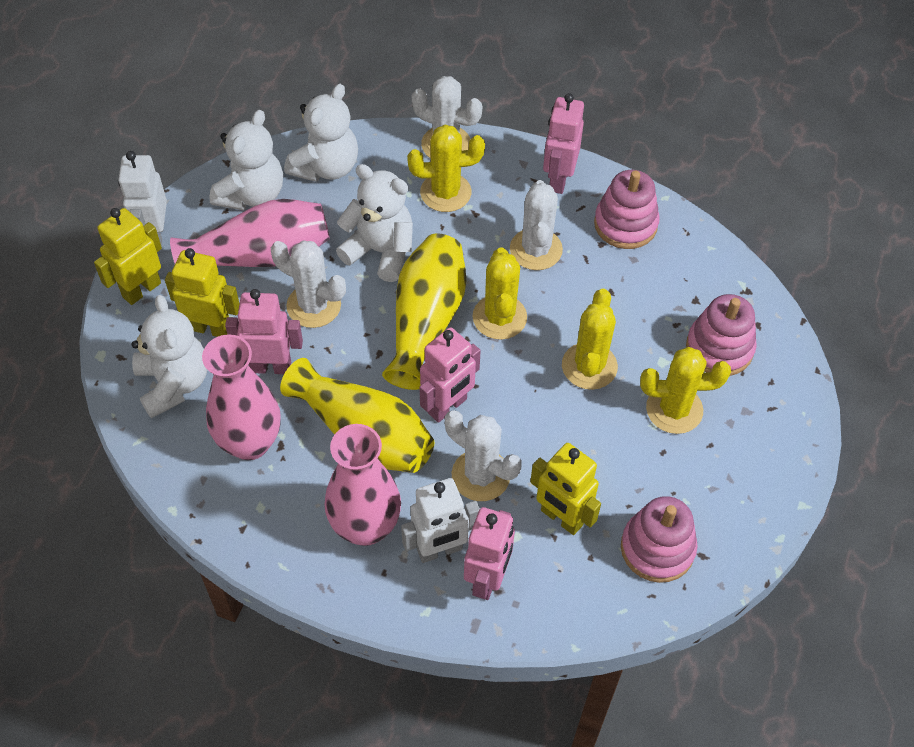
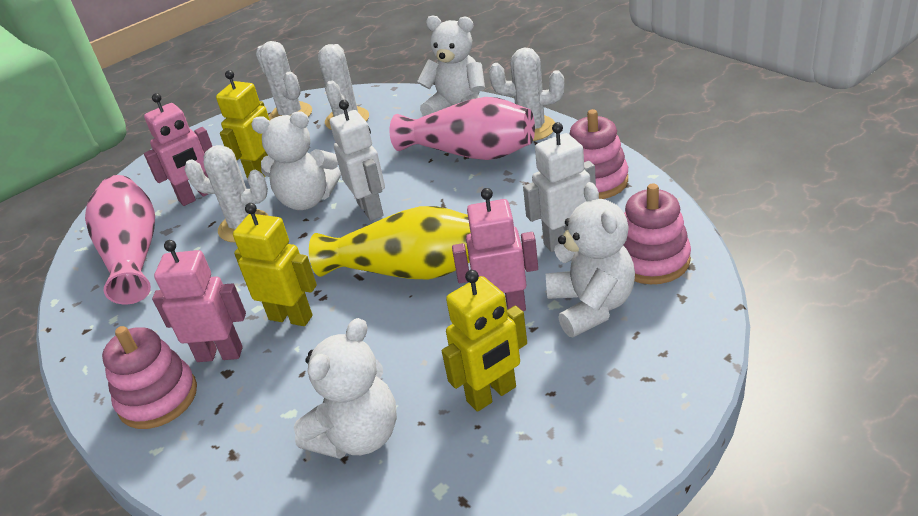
pink robot: [225,289,303,374] [420,327,481,423] [464,507,515,600] [543,93,584,194] = 4 -> [144,93,212,206] [152,240,246,362] [452,188,538,311] = 3
pink vase: [170,199,330,267] [202,334,281,460] [324,424,401,546] = 3 -> [85,175,155,304] [390,97,535,160] = 2
yellow cactus: [407,125,485,212] [472,247,527,340] [562,288,618,390] [640,347,731,434] = 4 -> none = 0
yellow vase: [280,358,434,473] [382,234,466,390] = 2 -> [309,206,471,279] = 1

